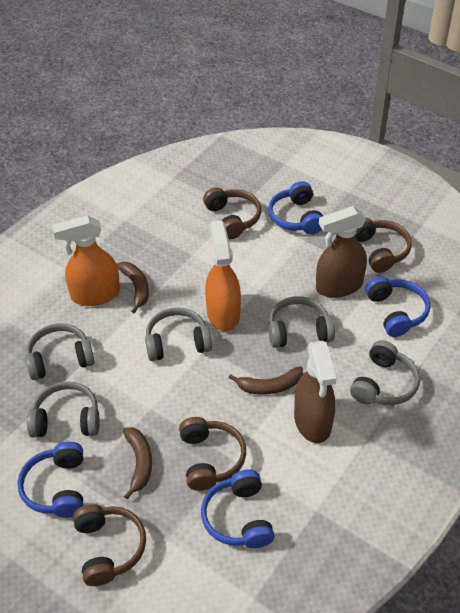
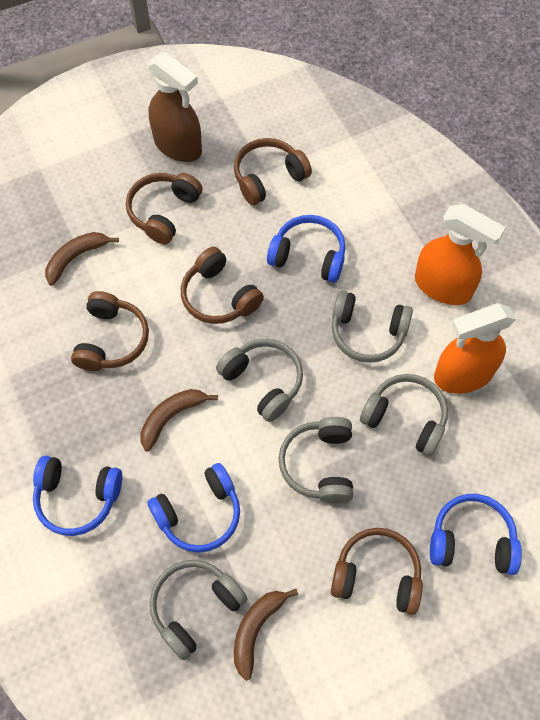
brown headphones: [73,504,146,586] [179,417,246,491] [203,187,261,239] [355,218,412,273] = 4 -> [71,291,149,371] [126,173,203,244] [181,247,264,324] [234,138,312,205] [331,528,423,615] = 5
brown spray bottle: [294,341,336,443] [316,206,367,298] = 2 -> [148,52,202,162] = 1

